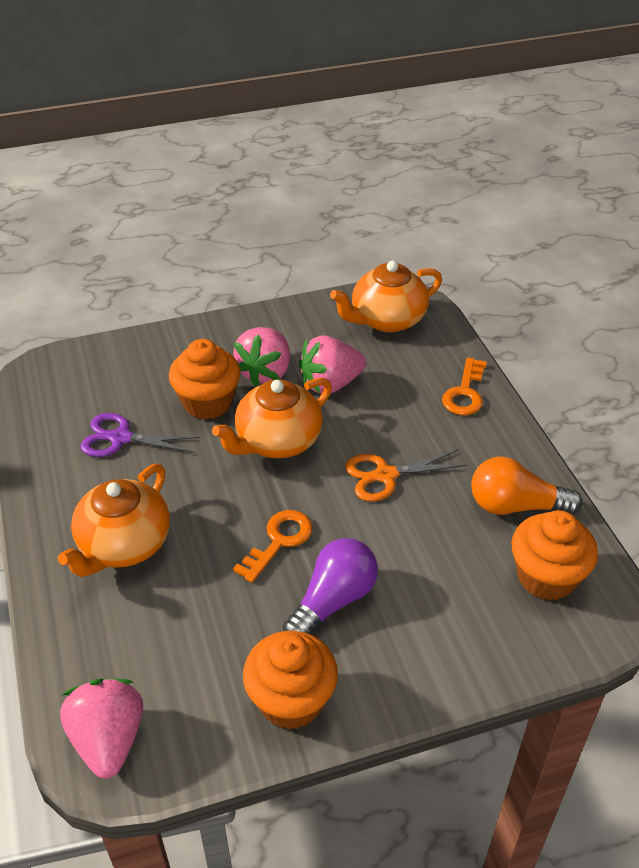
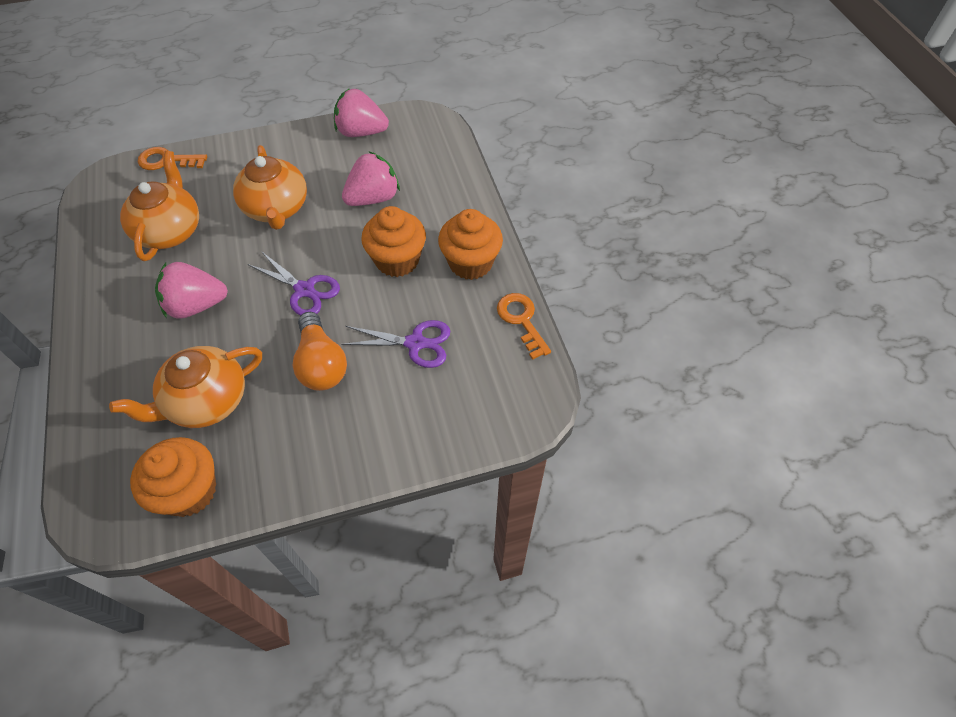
orange scissors: [345,450,467,502] = 1 -> none = 0
purple light bulb: [283,538,378,635] = 1 -> none = 0
purple scissors: [81,413,201,457] = 1 -> [248,251,340,316] [341,320,450,368] = 2

